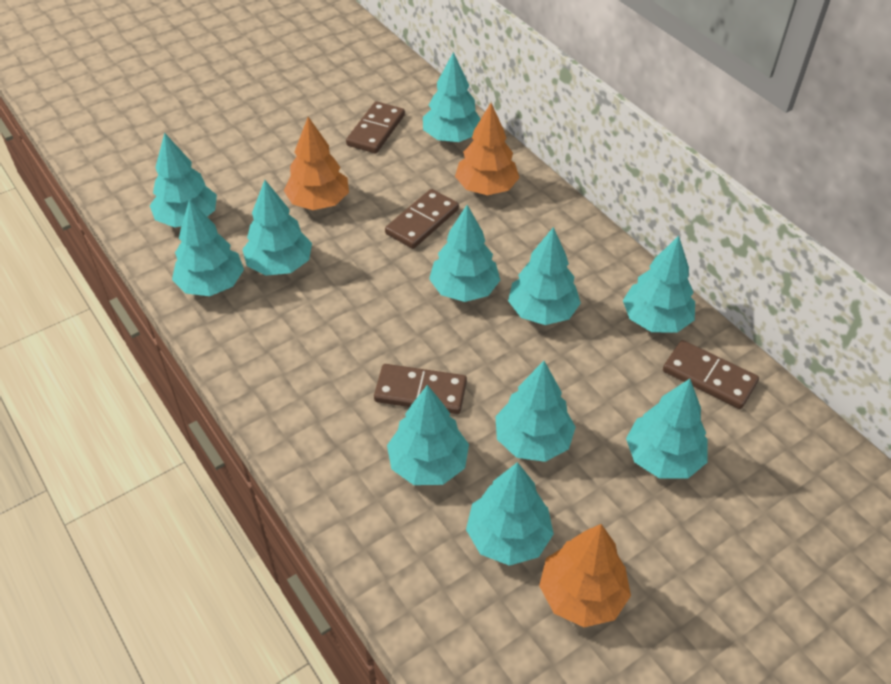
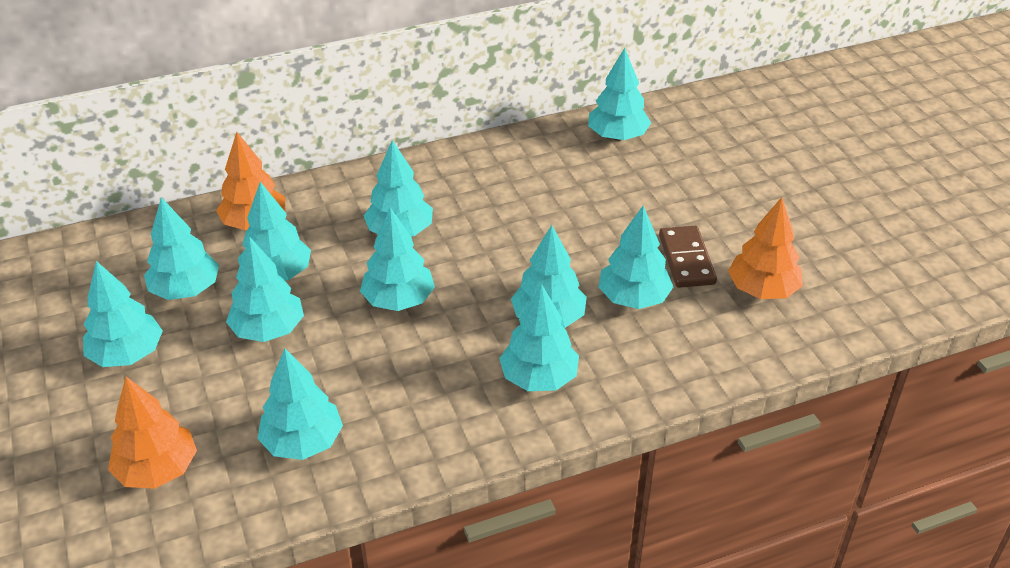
brown domino: [346,101,405,153] [374,364,467,414] [385,189,459,249] [663,340,759,409] = 4 -> [659,226,717,288] = 1

